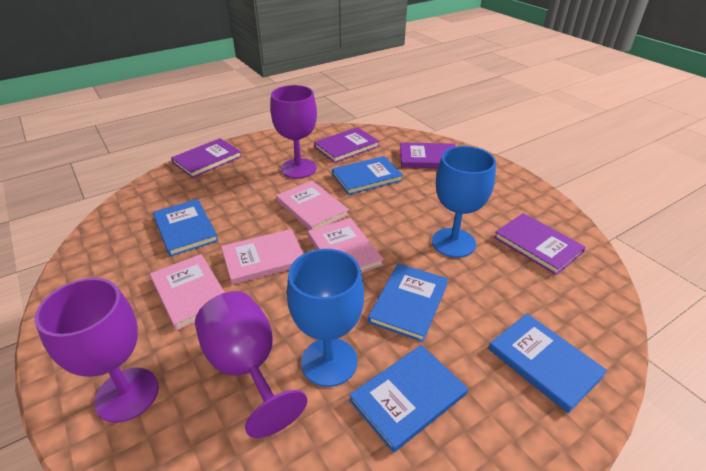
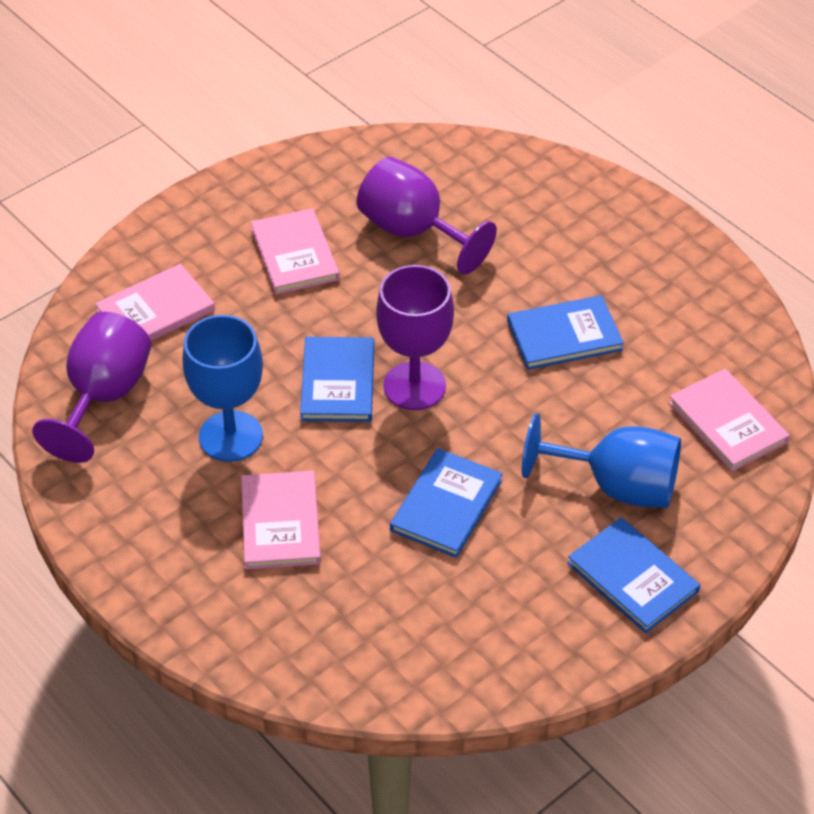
blue book: [153,199,219,257] [332,156,403,195] [349,345,468,453] [368,263,448,342] [488,314,607,413] = 5 -> [300,337,374,422] [390,448,503,558] [507,295,624,370] [567,517,700,633] = 4
purple book: [171,138,242,178] [314,127,380,163] [400,143,456,168] [494,213,586,275] = 4 -> none = 0

